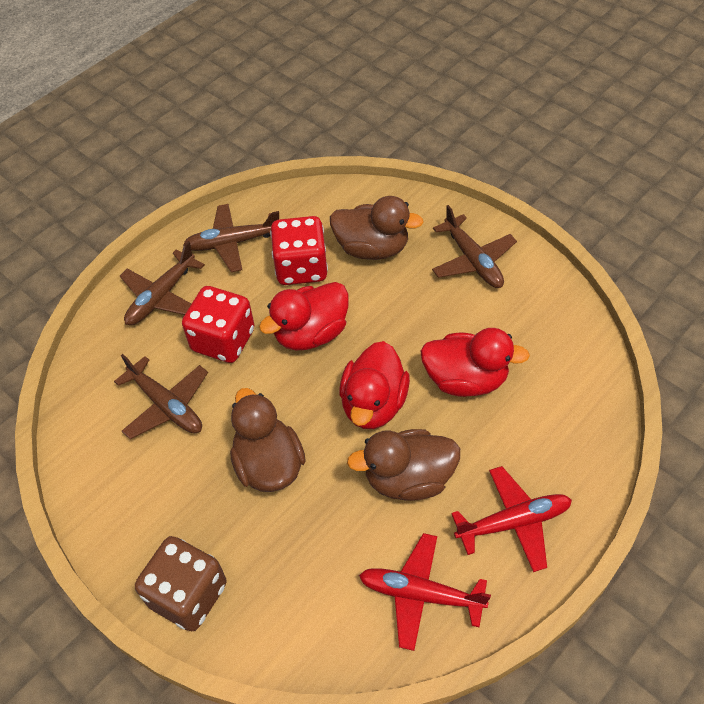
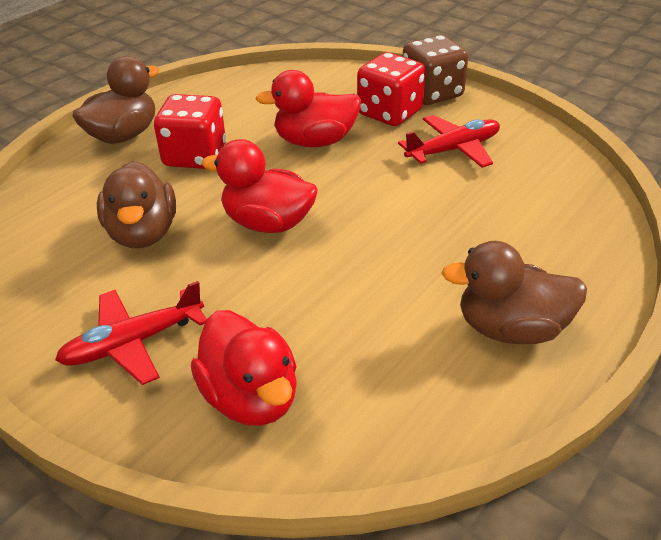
brown plane: [114,354,208,439] [120,241,205,325] [183,204,279,272] [432,205,517,288] = 4 -> none = 0

